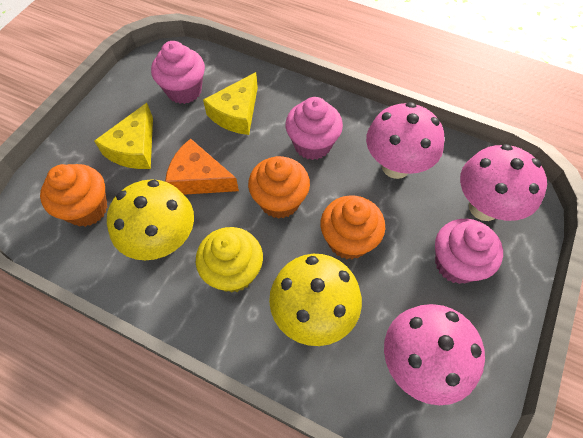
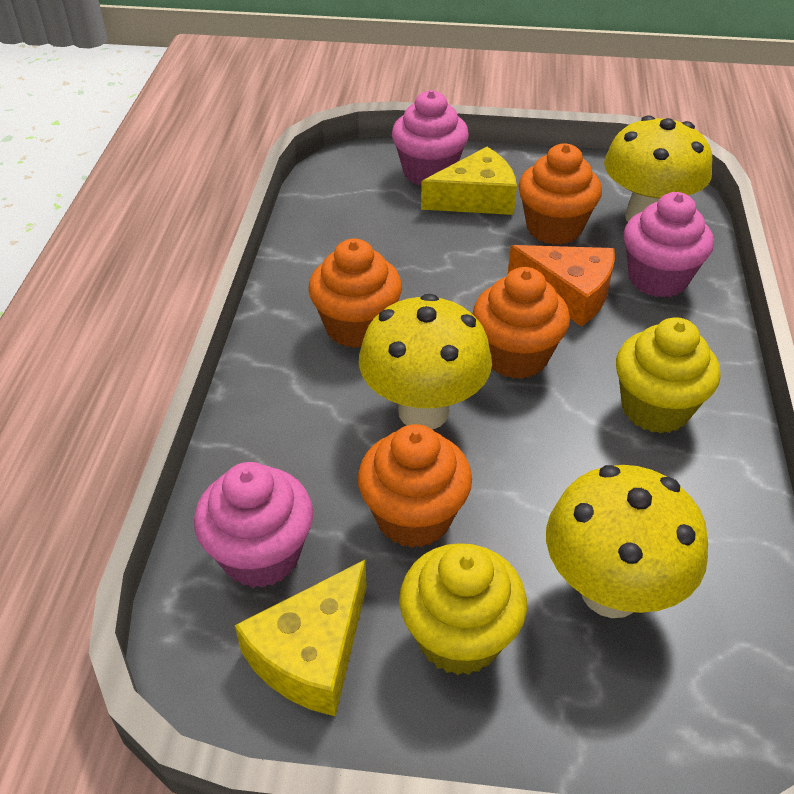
orange cupcake: [40,164,108,227] [248,156,310,219] [321,195,385,260] = 3 -> [308,238,402,348] [358,424,472,548] [473,267,570,379] [518,144,602,245] = 4
pink mushroom: [366,102,444,179] [384,304,485,405] [460,144,547,221] = 3 -> none = 0
yellow cupcake: [196,227,263,293] = 1 -> [399,543,527,675] [616,317,721,433] = 2
yellow mushroom: [107,179,194,260] [269,254,362,346] = 2 -> [359,294,492,430] [546,465,708,618] [604,115,712,222] = 3

